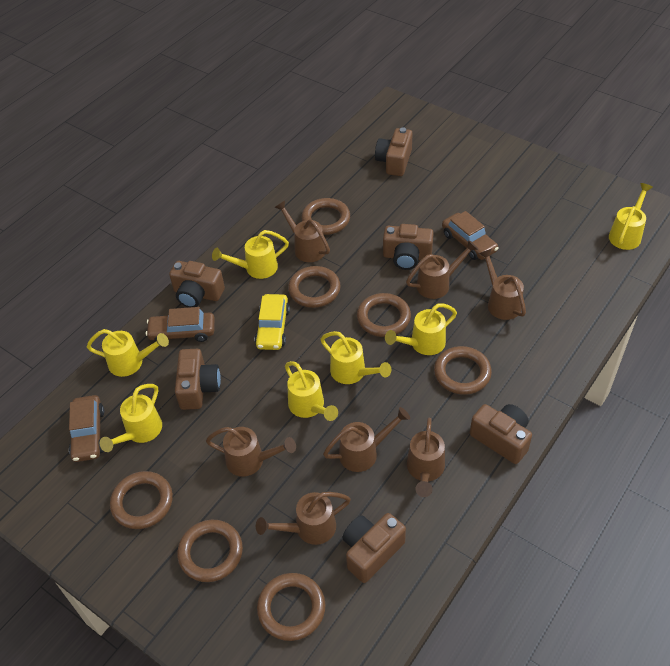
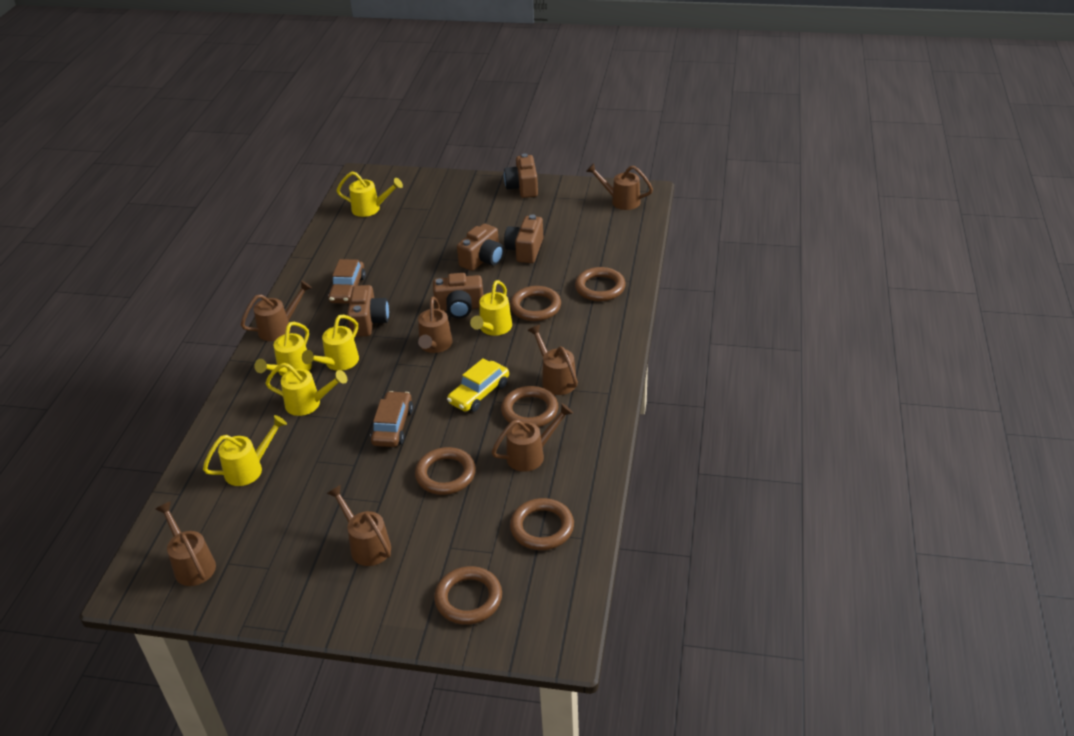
brown camera: [169,261,225,308] [175,349,221,410] [343,513,406,583] [375,127,413,176] [383,224,434,270] [470,404,532,464] = 6 -> [347,285,389,337] [433,273,483,318] [457,224,504,271] [504,153,538,198] [504,214,544,263] = 5
brown car: [69,395,104,462] [146,307,215,342] [442,211,499,260] = 3 -> [328,259,366,304] [370,391,413,447] = 2
brown ring: [110,471,173,529] [177,520,243,582] [257,573,326,641] [288,266,341,308] [302,198,350,235] [357,293,411,337] [434,346,492,395] = 7 -> [415,447,476,495] [434,566,502,625] [501,386,558,427] [510,286,561,321] [510,498,574,550] [575,267,626,301] = 6
yellow watering can: [87,329,169,377] [100,384,162,452] [212,230,289,279] [285,361,338,421] [320,331,391,384] [385,303,457,355] [609,183,653,250] = 7 -> [203,415,287,486] [254,322,312,376] [265,363,347,416] [302,314,359,371] [336,171,403,217] [470,280,512,336] = 6

